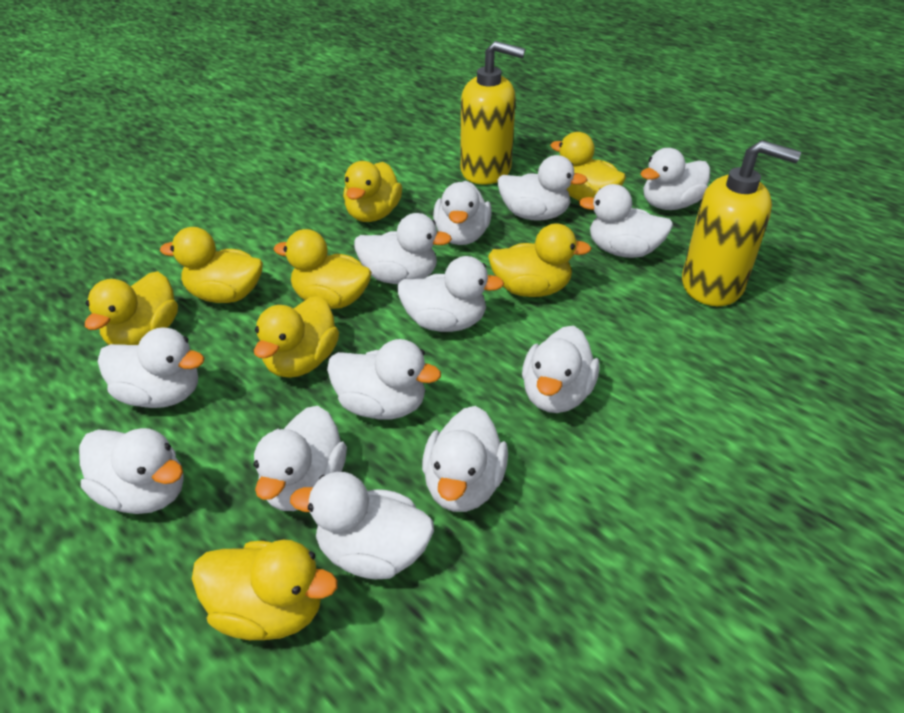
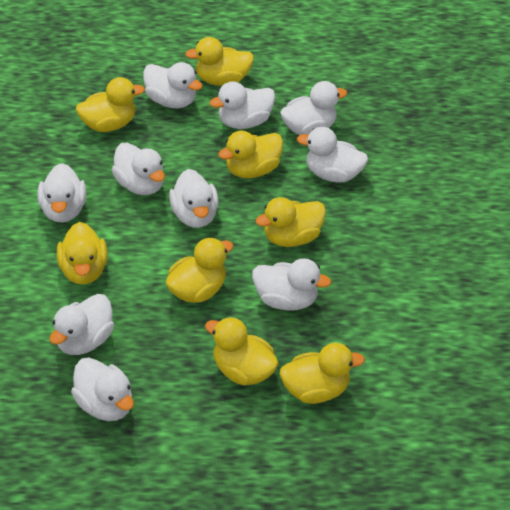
white duck: [79,428,183,514] [98,327,205,408] [253,406,347,511] [290,472,434,579] [327,339,441,420] [354,213,452,284] [397,256,504,332] [422,406,508,512] [433,181,492,245] [498,155,587,221] [522,326,600,413] [579,184,673,258] [641,148,710,210] = 13 -> [37,163,86,223] [49,294,114,355] [71,357,134,421] [112,143,165,195] [143,62,203,108] [169,169,219,228] [209,81,275,129] [252,258,331,311] [280,81,347,135] [297,127,368,183] = 10
yellow soap dispenser: [460,41,525,185] [682,140,801,306] = 2 -> none = 0

